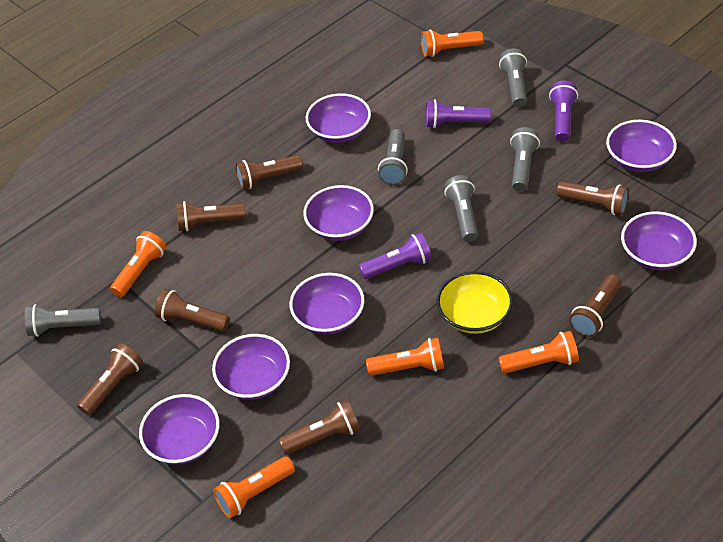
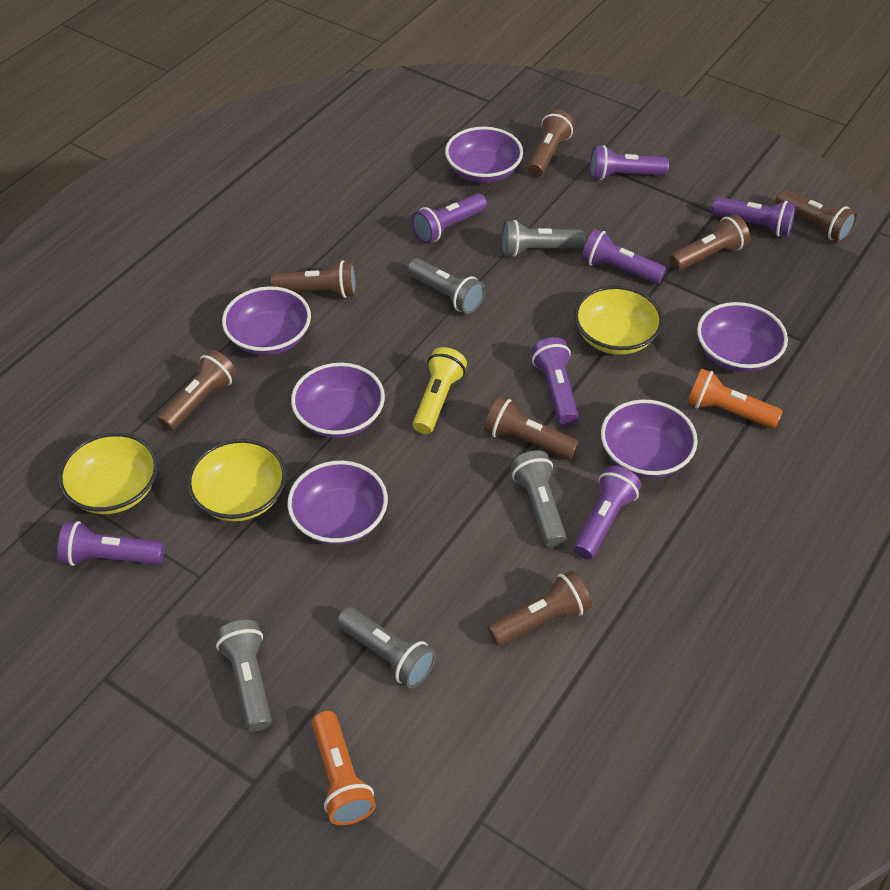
orange flashlight: [110,231,167,297] [213,456,295,518] [366,338,444,376] [421,30,484,57] [499,331,579,374] = 5 -> [312,711,376,825] [687,368,783,429] = 2
purple bowl: [139,394,220,465] [212,334,290,400] [289,273,365,335] [303,185,374,241] [306,93,371,143] [606,120,677,172] [621,211,697,270] = 7 -> [222,286,311,356] [287,461,388,545] [291,363,385,438] [445,127,523,183] [601,400,698,478] [697,302,788,373] = 6
purple flashlight: [359,232,432,279] [426,99,491,128] [549,81,578,142] = 3 -> [57,521,164,566] [412,193,487,244] [531,337,579,425] [573,466,642,559] [581,229,666,284] [590,145,669,180] [712,197,796,237] = 7
yellow bowl: [437,271,513,334] = 1 -> [58,433,158,514] [187,439,286,521] [574,286,663,355] = 3
yellow flashlight: none = 0 -> [413,347,467,434] = 1

